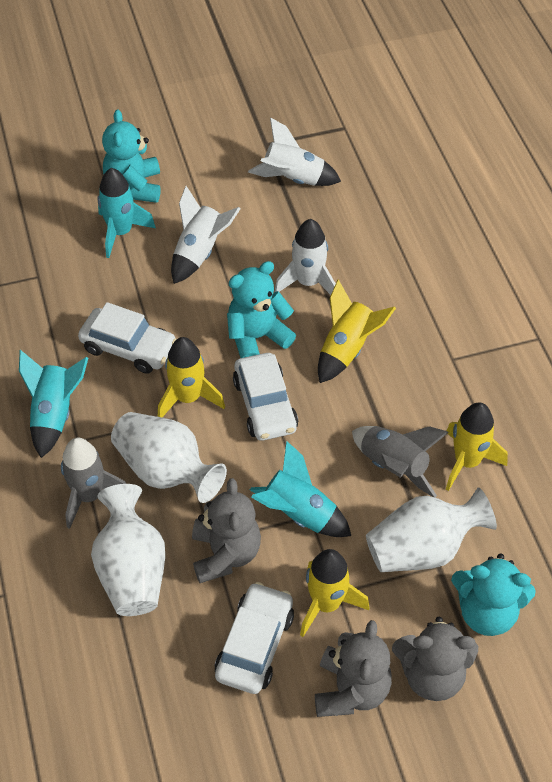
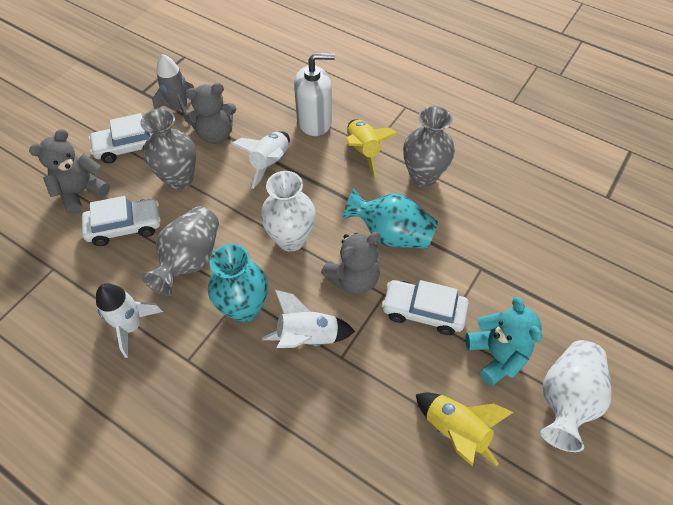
grey rocket: [61,438,126,529] [352,426,449,498] = 2 -> [152,54,194,125] = 1
grey vase: none = 0 -> [140,108,196,190] [142,206,219,296] [403,106,455,187] = 3
turquoise rocket: [19,350,88,458] [98,168,156,258] [250,441,351,537] = 3 -> none = 0
turquoise teddy bear: [102,110,161,203] [227,261,296,358] [451,554,536,636] = 3 -> [465,297,542,386] = 1
turquoise vase: none = 0 -> [208,244,268,322] [342,188,438,249] = 2
white soap dispenser: none = 0 -> [294,53,335,136] = 1
white vase: [91,484,165,616] [111,412,227,503] [366,487,497,572] = 3 -> [260,171,316,252] [540,340,612,452] = 2
yellow rocket: [158,337,225,417] [300,549,369,637] [318,279,396,383] [446,402,508,491] = 4 -> [346,119,398,177] [416,392,514,466] = 2

